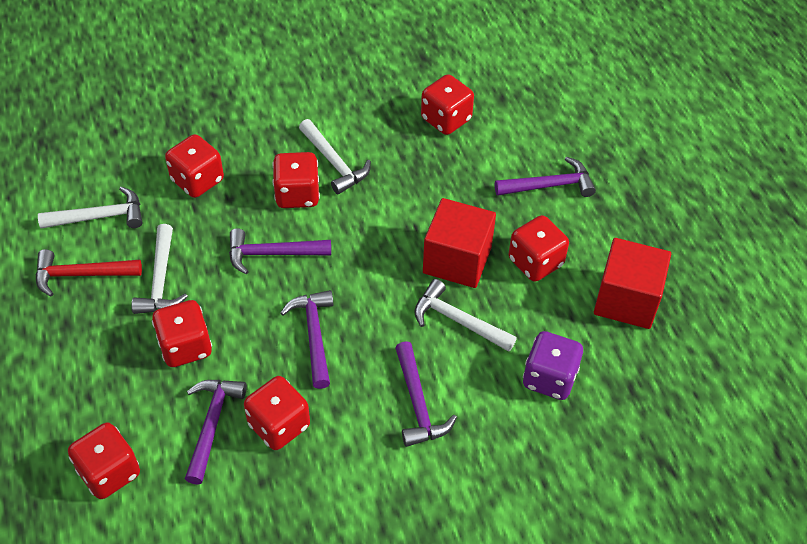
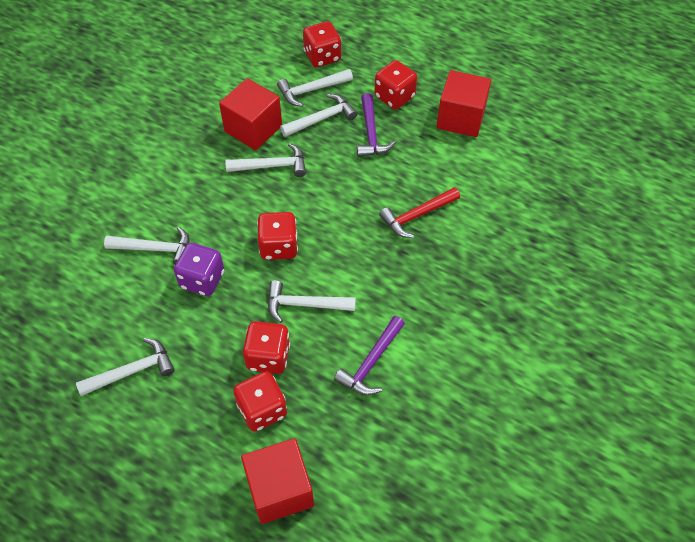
purple hammer: [185,380,247,485] [229,228,331,274] [280,290,333,389] [395,341,457,447] [495,157,596,197] = 5 -> [334,316,405,395] [357,93,396,157] = 2
red cube: [423,198,496,288] [594,238,671,329] = 2 -> [219,78,282,150] [241,438,314,524] [437,70,491,137] = 3
red dice: [68,422,140,499] [152,300,212,367] [165,134,224,198] [244,376,310,450] [273,152,320,208] [421,74,474,135] [509,215,569,282] = 7 -> [233,371,287,432] [243,321,290,374] [257,212,298,260] [303,21,341,67] [374,60,417,109] = 5
white hammer: [38,186,143,229] [131,224,188,314] [299,119,371,194] [414,279,517,352] = 4 -> [76,338,175,396] [104,227,190,264] [225,143,306,177] [268,280,356,323] [277,69,353,107] [280,94,357,137] = 6

